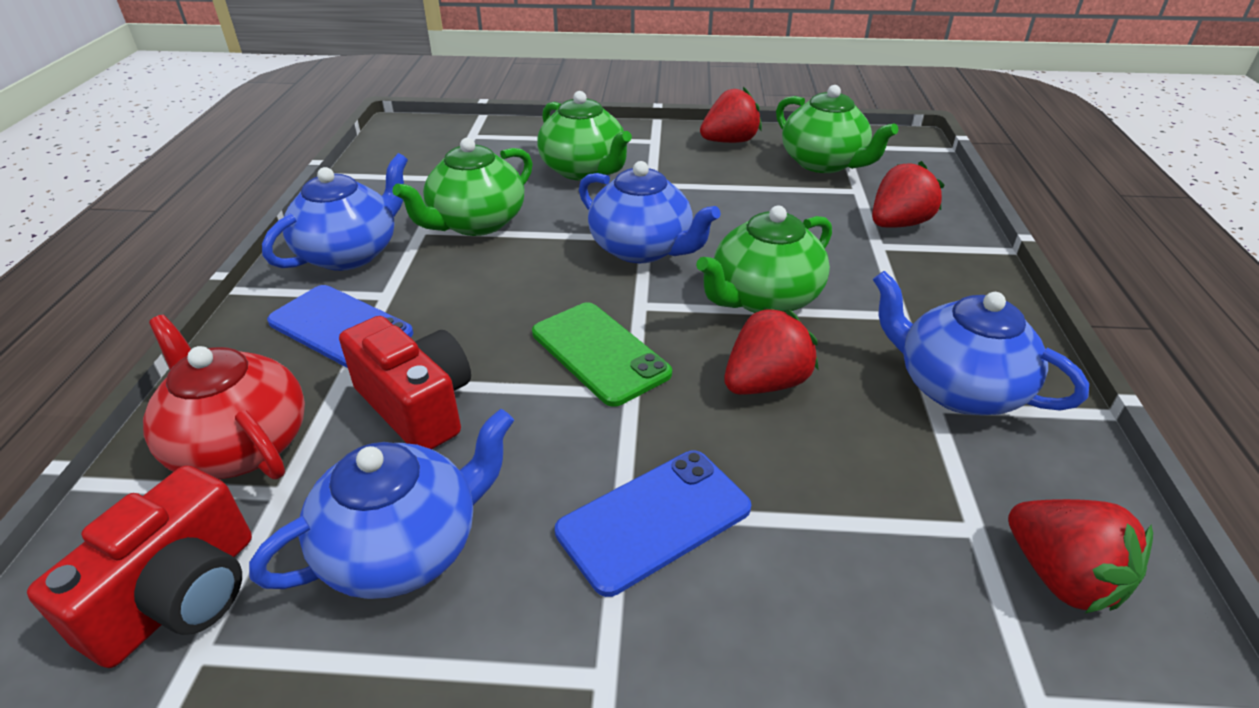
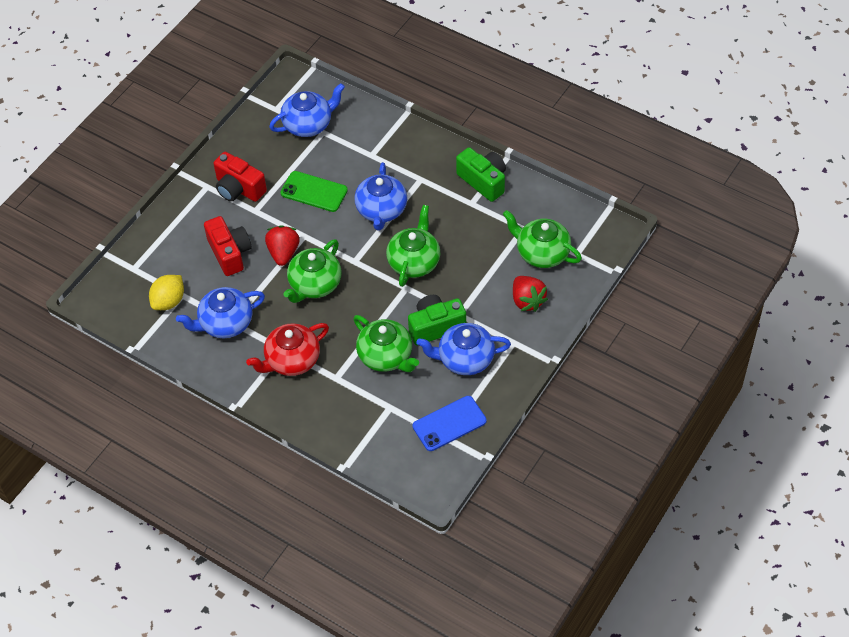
blue phone: [267,285,413,368] [555,451,751,597] = 2 -> [413,396,487,451] = 1
green camera: none = 0 -> [408,295,466,345] [456,147,506,202] = 2
red strawberry: [700,87,762,143] [724,307,819,395] [872,161,945,227] [1008,499,1153,613] = 4 -> [265,226,300,266] [513,276,548,312] = 2
yellow lemon: none = 0 -> [149,275,184,310] = 1

